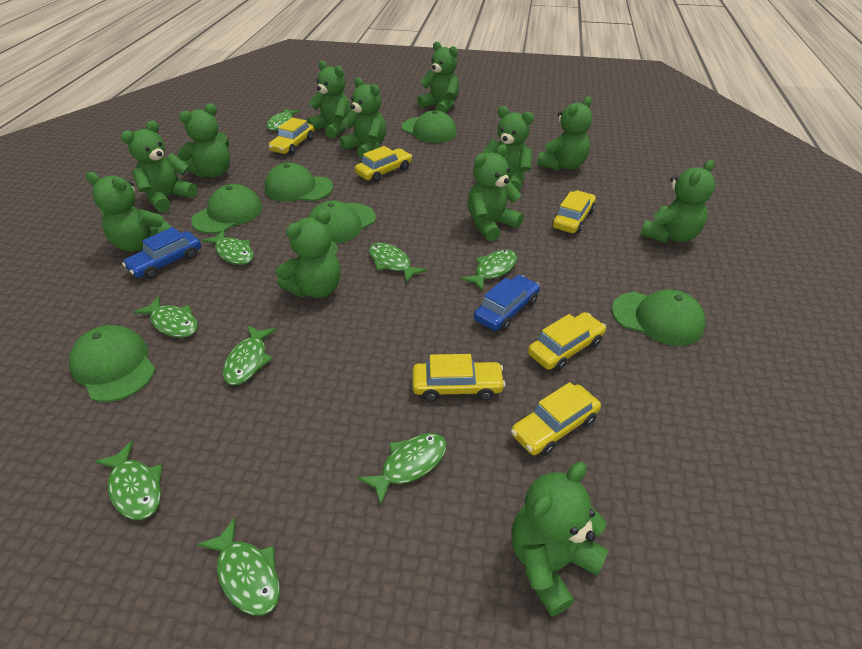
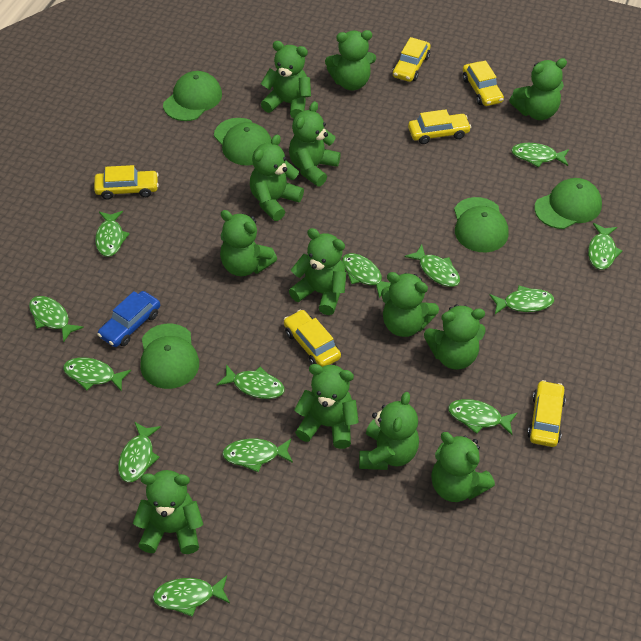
blue car: [122,227,201,279] [474,275,540,331] = 2 -> [97,291,160,347] = 1
green cap: [69,325,156,402] [191,184,263,234] [265,163,333,202] [308,200,376,244] [402,110,457,143] [612,289,706,346] = 6 -> [140,324,199,389] [163,71,222,121] [214,118,271,165] [454,197,509,252] [534,178,602,229] = 5
green fish: [94,441,163,520] [134,296,198,338] [197,518,280,616] [202,230,254,265] [223,325,277,385] [267,108,301,131] [358,433,447,505] [369,243,427,283] [461,250,517,291] = 9 -> [29,296,84,342] [63,357,131,392] [95,211,130,257] [118,422,161,482] [153,576,230,617] [217,364,285,399] [222,438,293,472] [342,253,391,298] [405,244,460,287] [448,399,517,435] [490,286,554,314] [511,143,569,167] [588,223,622,270] = 13
green teddy bear: [86,172,171,252] [121,121,198,213] [178,104,230,178] [276,210,341,298] [307,61,351,139] [340,78,386,159] [417,41,459,113] [468,145,524,241] [482,106,534,192] [512,462,609,617] [537,96,592,171] [641,160,715,243] = 12 -> [133,470,203,554] [220,210,277,276] [250,134,304,221] [261,41,311,118] [289,101,341,186] [289,228,346,315] [294,364,359,449] [325,30,376,90] [359,392,419,470] [381,272,439,337] [424,304,486,369] [431,432,495,502] [509,58,567,120] = 13

